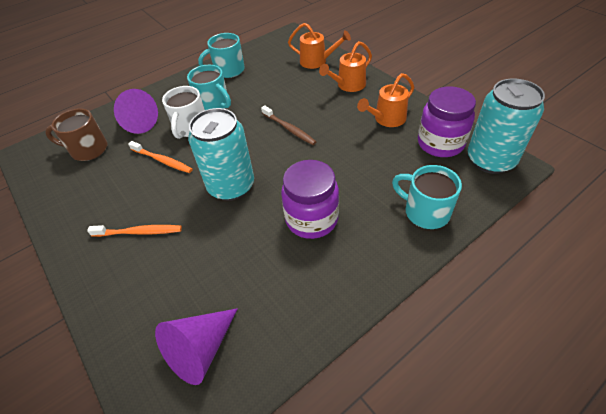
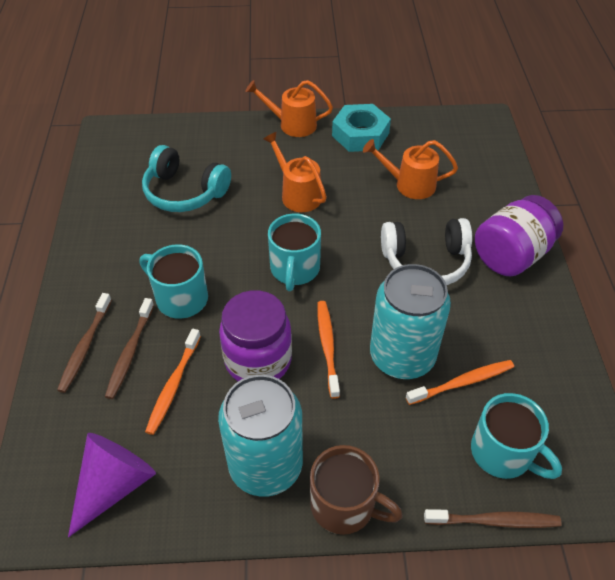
brown toothbrush: [261,105,316,145] = 1 -> [57,293,112,393] [105,298,154,399] [424,509,562,528] = 3
orange toothbrush: [87,225,182,237] [128,141,193,173] = 2 -> [145,329,201,435] [318,301,340,399] [406,360,514,405] = 3
purple cone: [114,89,158,134] [155,308,238,385] = 2 -> [68,433,156,537] = 1
turquoise headphones: none = 0 -> [142,145,231,212] = 1
turquoise nut: none = 0 -> [332,104,391,152] = 1
white headphones: none = 0 -> [381,218,472,285] = 1
white mug: [162,86,205,139] = 1 -> none = 0

